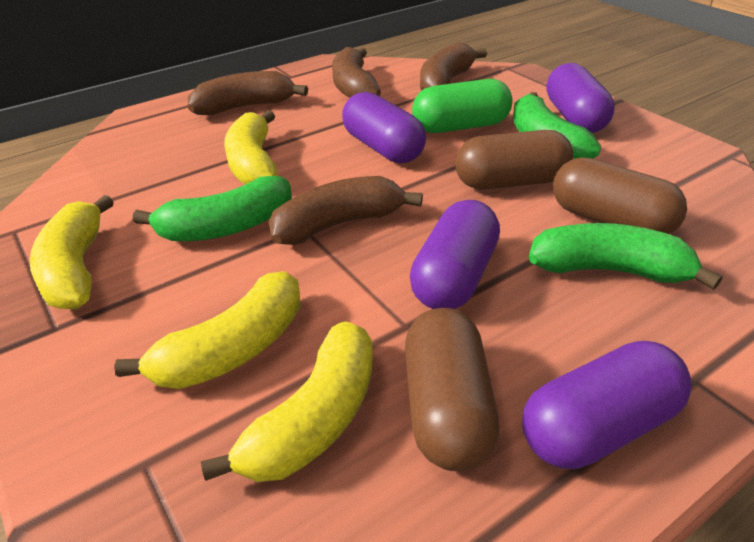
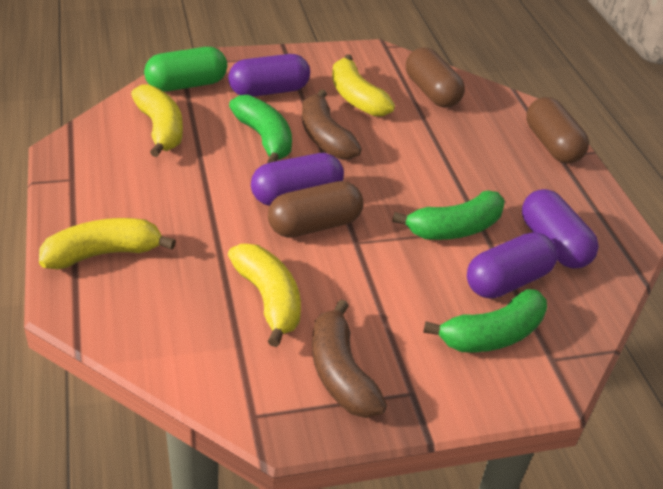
brown banana: [188,71,308,115] [269,176,423,245] [332,47,381,98] [420,42,487,91] = 4 -> [302,89,362,159] [312,299,387,418] = 2

